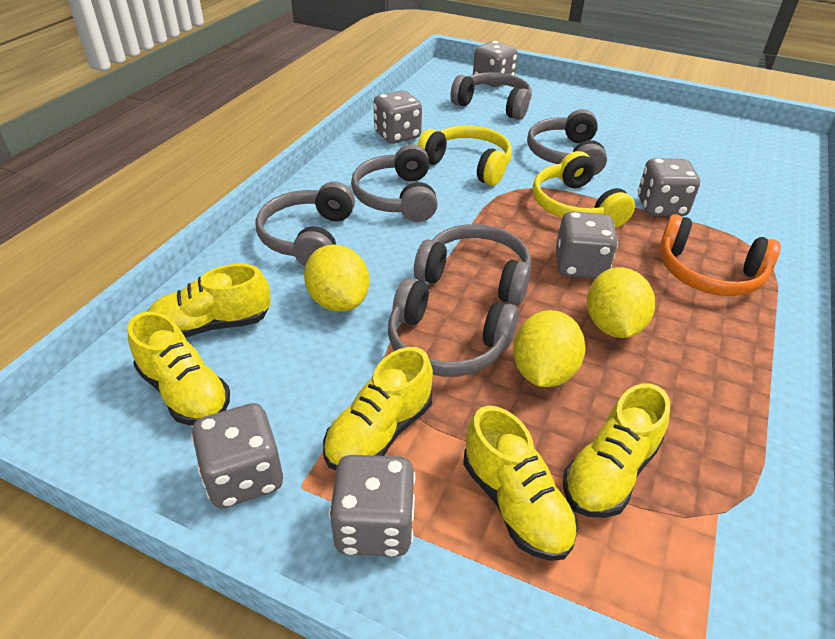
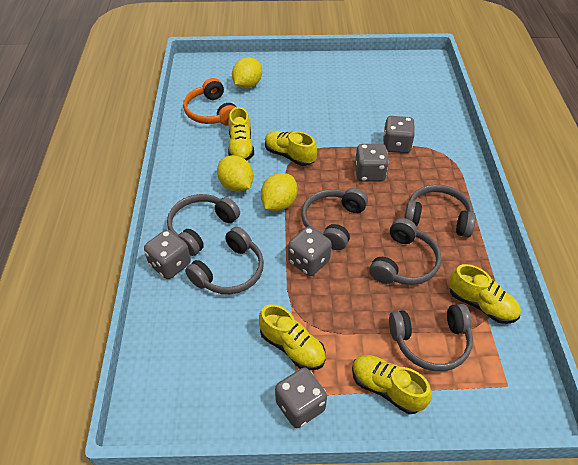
grey dice: [191,403,283,508] [329,455,415,557] [373,90,422,144] [473,41,518,87] [556,212,618,278] [638,158,700,216] = 6 -> [144,229,191,279] [275,368,327,428] [288,227,332,276] [355,144,389,182] [383,116,415,153] = 5
yellow headphones: [417,126,512,186] [533,151,635,228] = 2 -> none = 0

